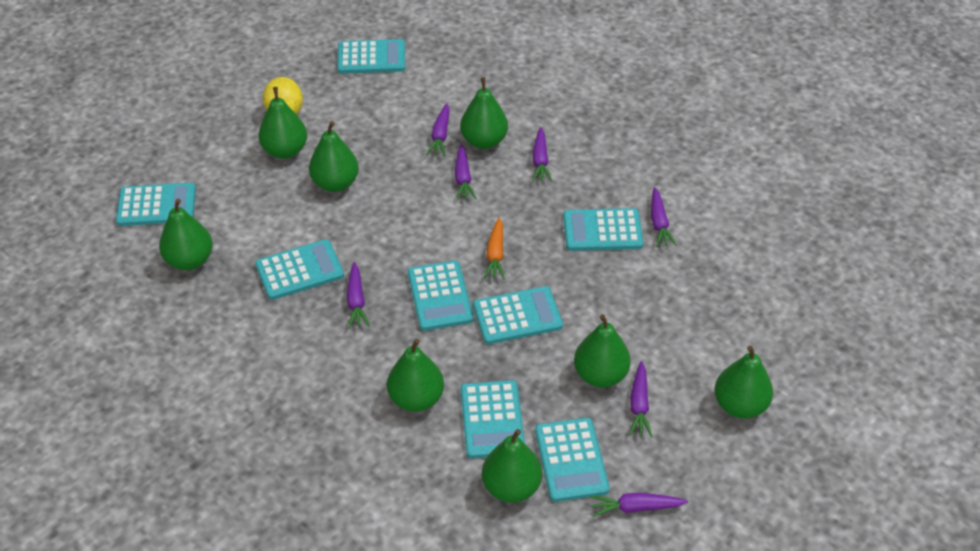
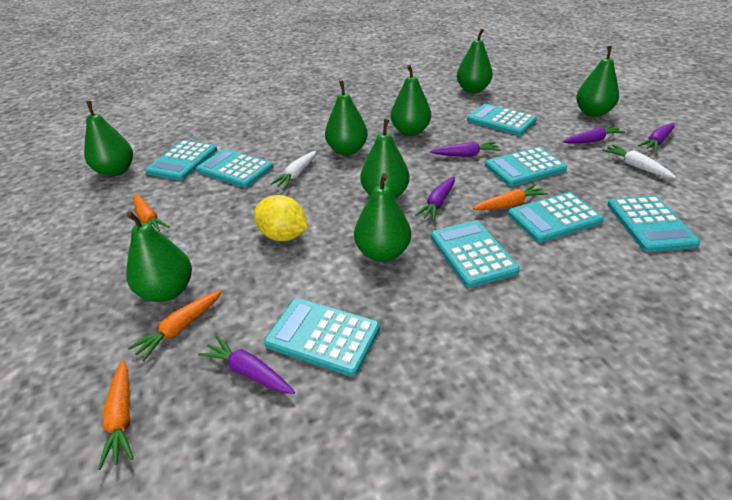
orange carrot: [484,217,505,280] = 1 -> [98,360,134,470] [128,290,222,361] [134,194,170,232] [473,184,548,210] = 4
purple carrot: [347,262,370,329] [427,103,450,156] [455,144,477,201] [532,127,552,182] [590,493,688,517] [629,361,653,437] [651,187,677,247] = 7 -> [198,336,295,394] [415,176,455,221] [430,142,501,157] [562,125,625,143] [638,123,674,152] = 5
white carrot: none = 0 -> [271,151,316,188] [602,145,676,178] = 2

